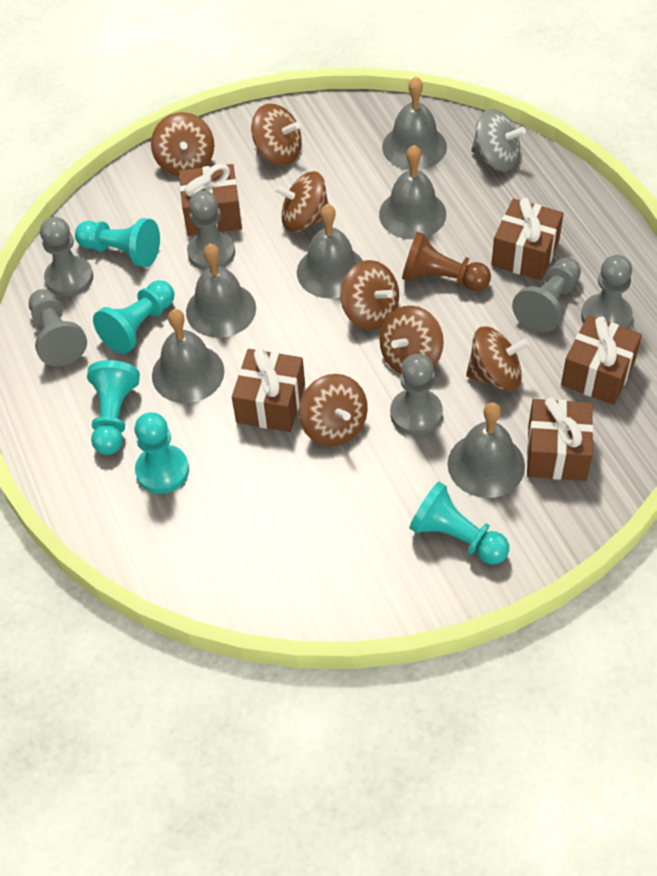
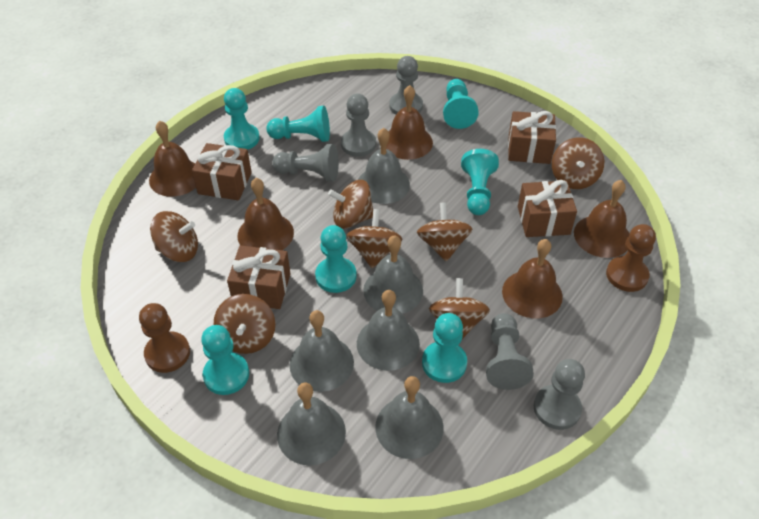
brown bell: none = 0 -> [149,121,196,197] [237,178,294,250] [386,85,433,160] [502,239,563,318] [574,180,629,258] = 5
brown gift: [179,164,242,236] [232,348,305,432] [491,198,564,280] [527,398,593,481] [561,315,642,405] = 5 -> [192,143,252,200] [227,245,290,309] [508,111,556,164] [518,180,577,237] = 4
brown pawn: [402,232,491,291] = 1 -> [139,303,190,373] [606,224,656,292] = 2
grey pawn: [29,289,87,366] [40,217,93,297] [187,191,235,270] [390,354,443,436] [512,257,581,333] [581,255,633,329] = 6 -> [272,144,339,181] [341,94,376,157] [389,56,423,115] [486,313,534,390] [534,359,585,430] = 5
grey spinning top: [471,109,526,171] = 1 -> none = 0
turquoise pawn: [75,218,160,267] [87,360,140,455] [93,280,174,354] [135,412,189,494] [409,481,509,565] = 5 -> [201,325,249,395] [224,88,260,149] [266,106,330,142] [315,225,357,293] [422,313,467,383] [443,79,479,129] [461,149,499,215] = 7

